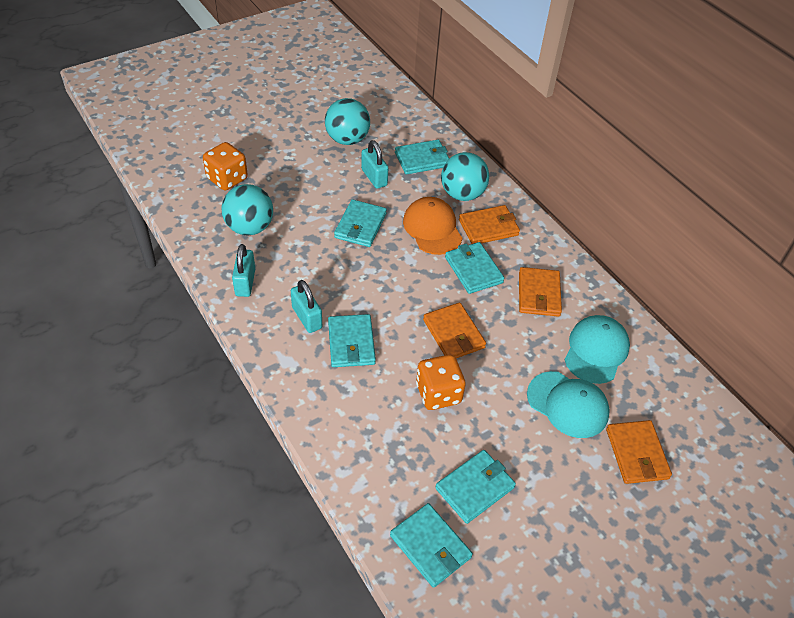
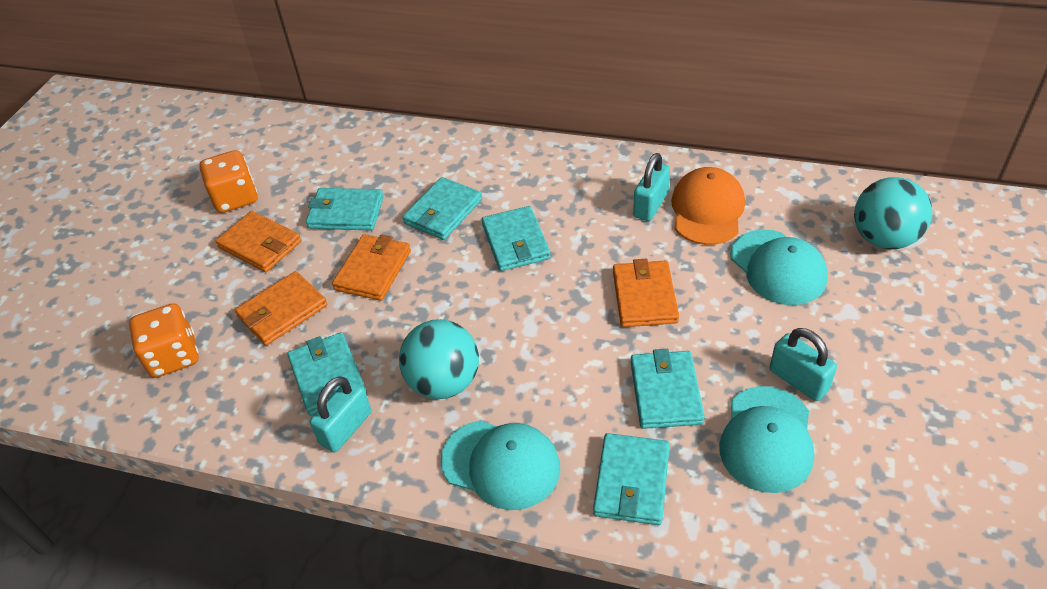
turquoise ball: [221,184,273,235] [325,98,370,145] [441,152,489,201] = 3 -> [399,319,479,399] [854,177,932,249] = 2
turquoise cap: [527,371,610,438] [564,315,630,384] = 2 -> [441,420,560,510] [719,386,815,493] [730,229,828,305] = 3

